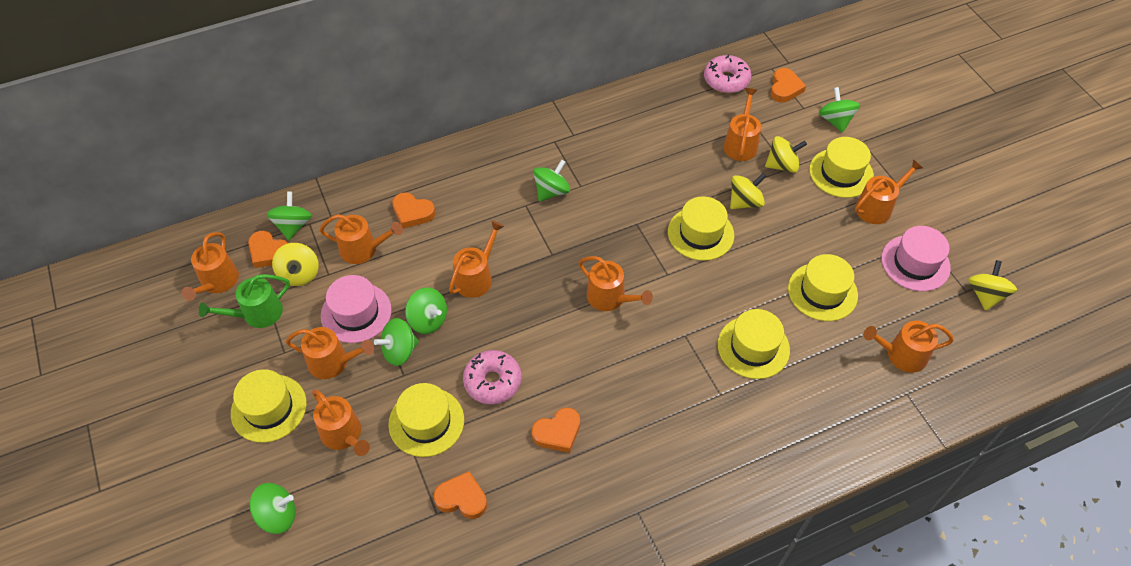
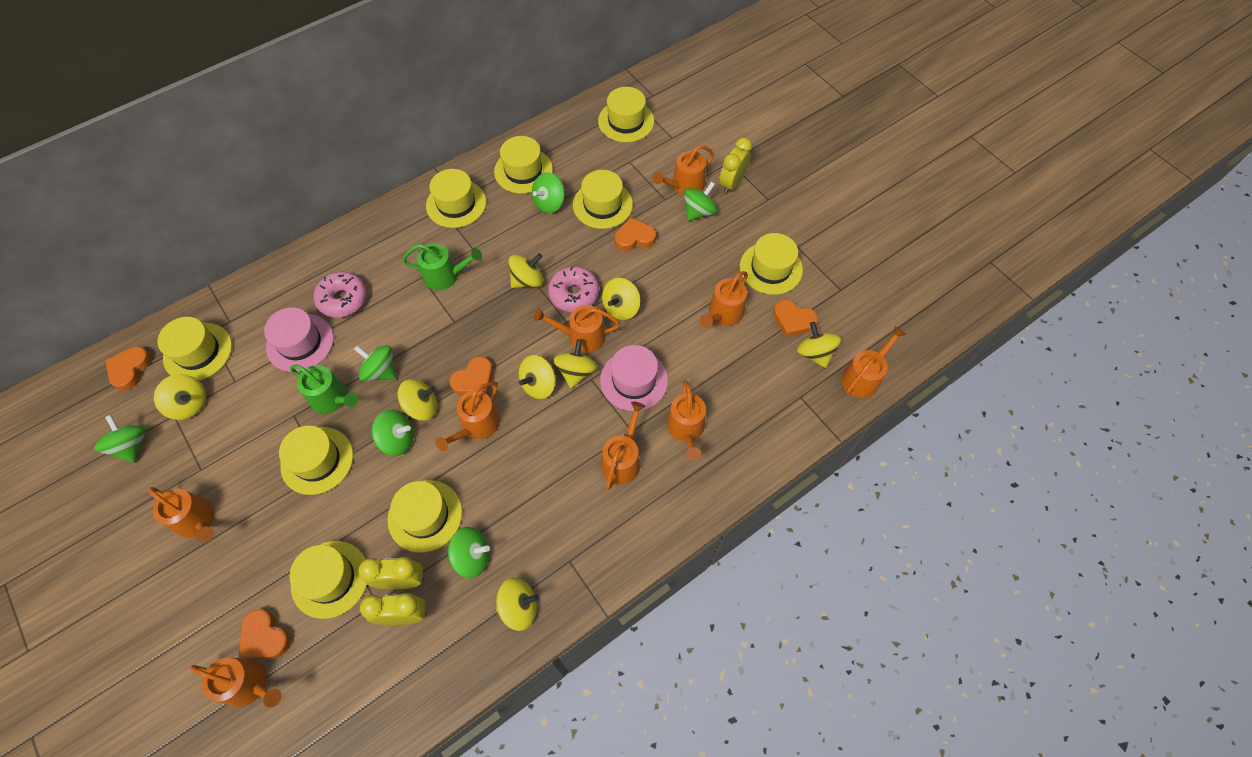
green watering can: [199,274,290,328] = 1 -> [290,365,359,414] [402,243,482,290] = 2
yellow clock: none = 0 -> [358,557,424,589] [360,593,426,625] [719,138,752,195] = 3
yellow hat: [231,369,307,443] [388,383,464,457] [668,196,734,261] [718,309,790,379] [788,254,858,321] [809,137,874,198] = 6 -> [157,317,232,381] [279,426,353,495] [290,541,367,619] [387,480,462,553] [426,169,486,228] [494,136,553,194] [573,170,633,229] [598,87,654,142] [740,233,803,295] = 9
yellow spinning top: [272,243,319,286] [730,173,766,209] [765,136,807,173] [968,260,1017,311] = 4 -> [154,374,206,420] [398,379,437,421] [496,578,539,631] [509,253,543,288] [519,355,556,399] [553,339,597,388] [602,278,640,320] [797,322,841,368] = 8

